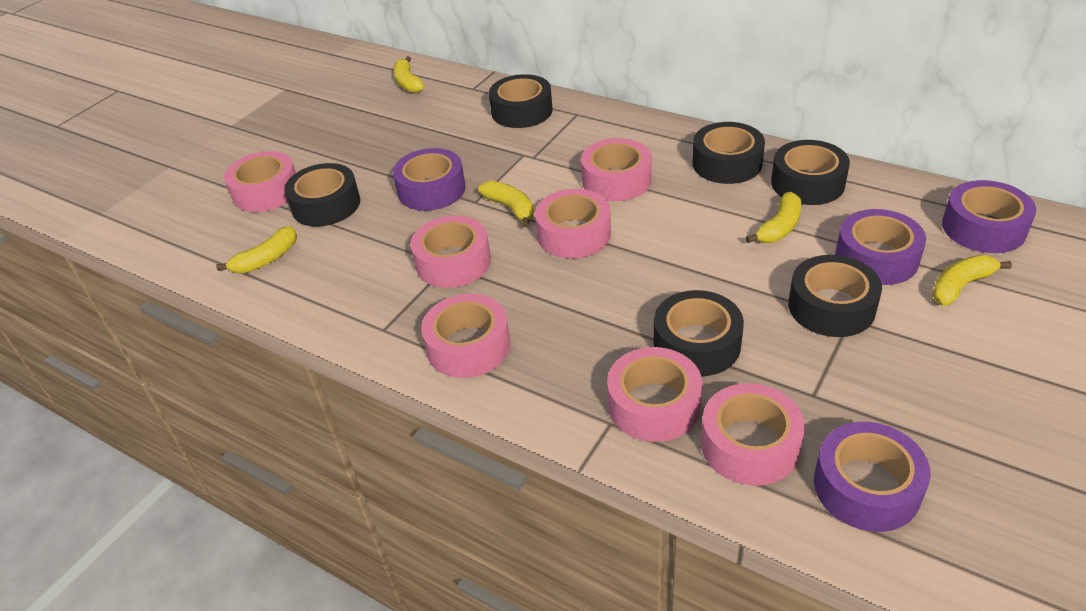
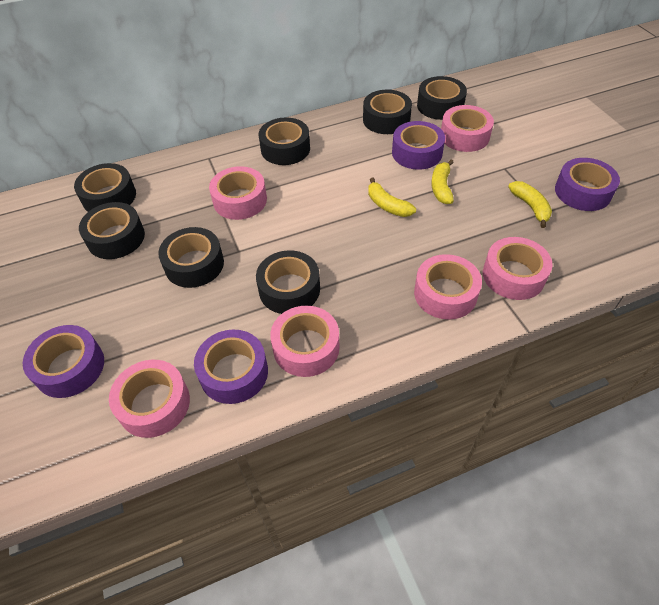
black tape: [284,163,360,227] [489,74,553,128] [654,290,744,376] [692,122,765,184] [771,140,850,205] [788,255,882,337] = 6 -> [74,163,136,212] [79,202,145,259] [158,227,224,288] [256,250,320,314] [259,118,310,165] [363,90,412,134] [417,76,467,120] = 7
pink tape: [224,151,296,212] [411,215,491,288] [421,294,510,378] [535,189,611,259] [581,138,652,201] [607,347,702,442] [701,383,805,486] = 7 -> [109,360,190,438] [209,166,267,220] [270,306,339,377] [414,254,482,320] [441,105,494,152] [483,237,553,300] = 6
yellow banana: [216,226,297,273] [393,56,425,93] [478,181,534,227] [746,192,801,243] [932,255,1012,306] = 5 -> [368,177,416,217] [431,160,454,204] [508,181,552,228] = 3

